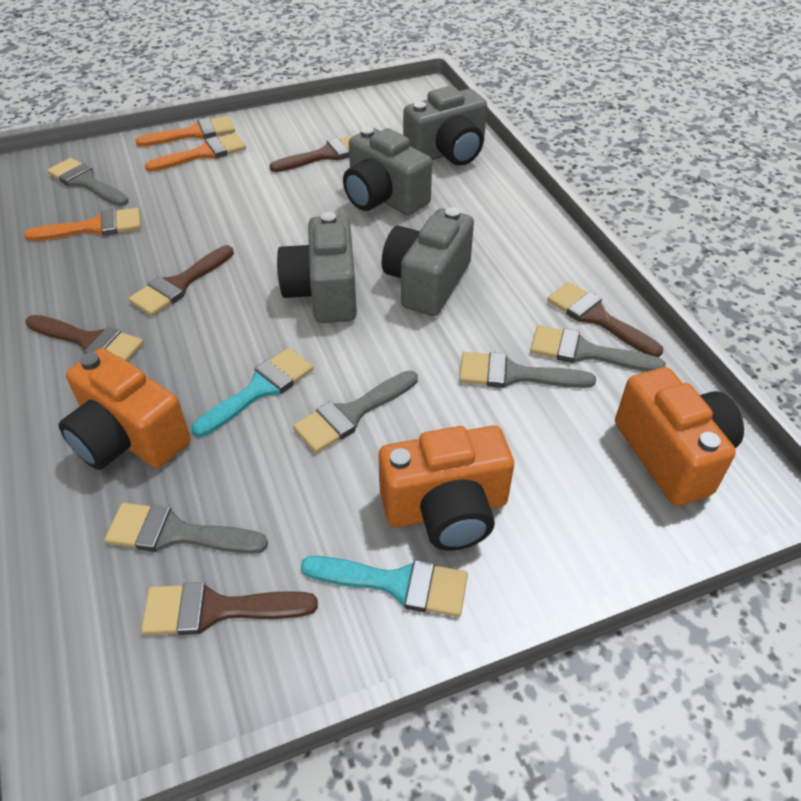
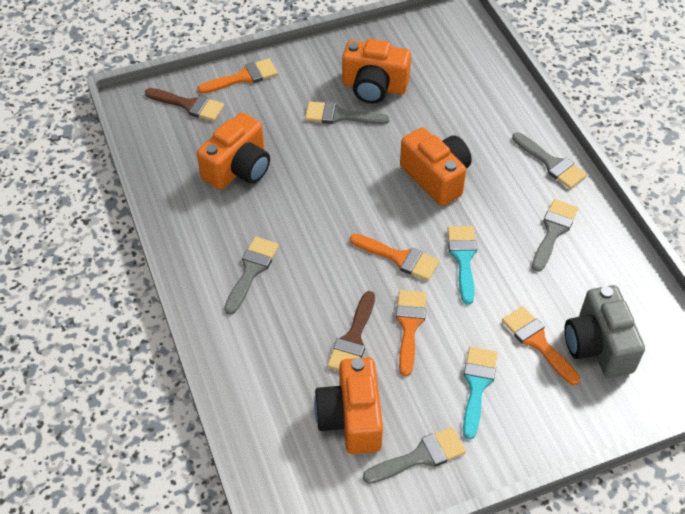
brown brush: [26,315,144,361] [129,245,234,316] [141,582,318,635] [269,135,355,172] [547,282,663,357] = 5 -> [145,88,224,121] [327,291,375,371] = 2
grey camera: [277,212,357,323] [343,127,432,215] [382,207,474,316] [403,86,487,166] = 4 -> [564,285,645,378] = 1
orange brush: [24,208,141,241] [135,116,235,147] [145,133,246,172] = 3 -> [197,58,278,94] [350,234,439,281] [396,290,426,376] [502,306,580,385] = 4
orange camera: [59,348,190,470] [379,426,514,551] [615,367,744,506] = 3 -> [197,112,270,190] [314,357,383,454] [342,39,411,104] [400,127,472,206] = 4

